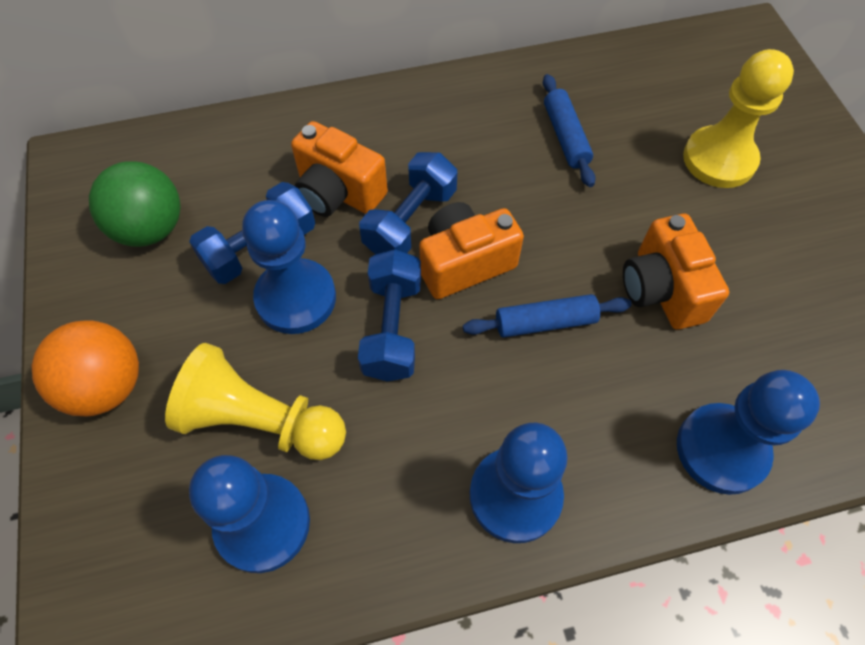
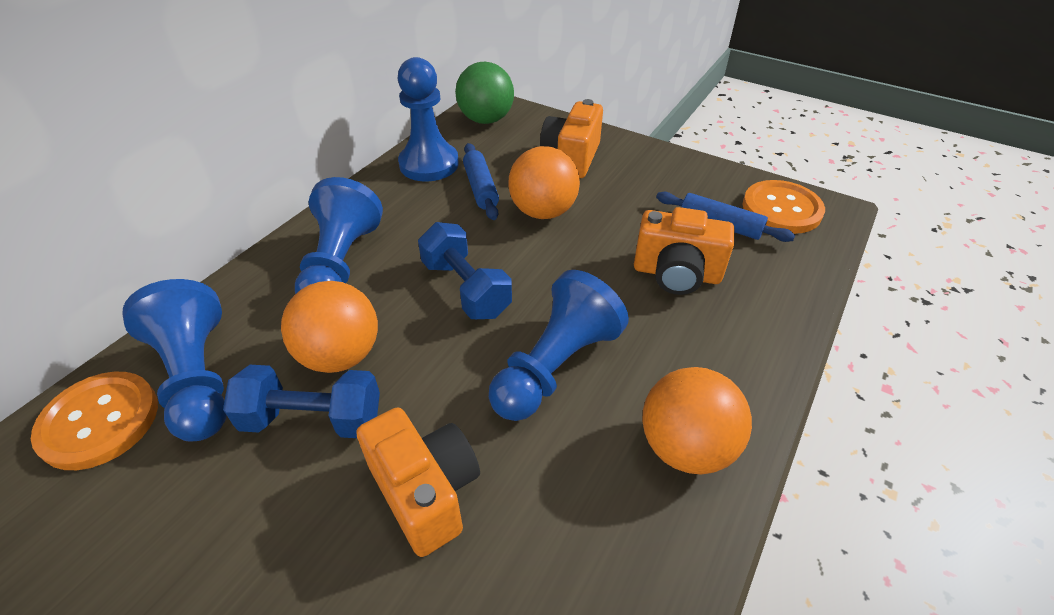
blue dumbbell: [189,182,315,284] [358,249,421,382] [359,152,457,255] = 3 -> [223,365,380,438] [418,222,512,319] = 2
orange ball: [32,320,139,416] = 1 -> [281,281,378,373] [508,146,580,219] [642,367,752,475] = 3
orange button: none = 0 -> [31,372,158,470] [742,180,825,234] = 2
yellow pawn: [165,343,346,460] [683,49,794,188] = 2 -> none = 0

